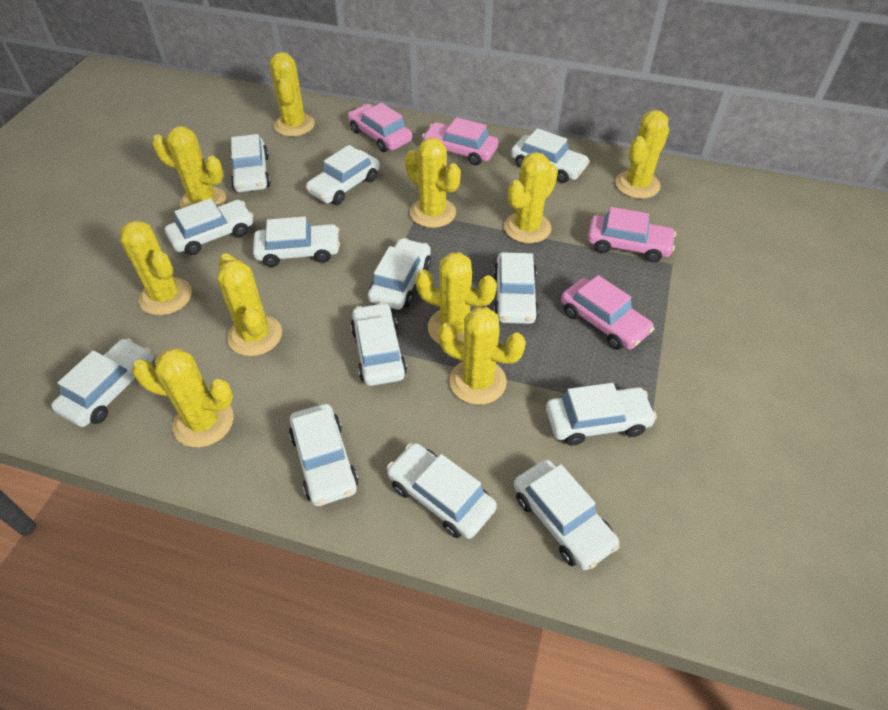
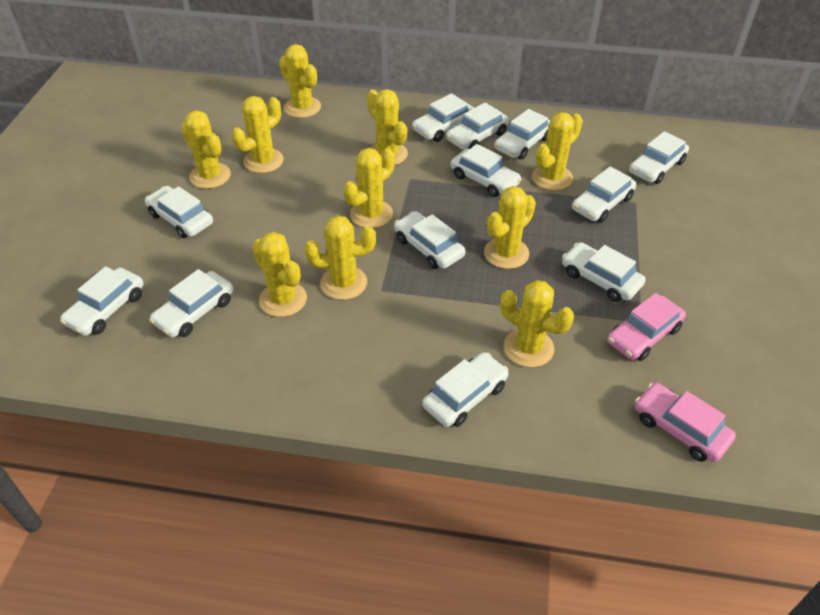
pink car: [348,103,412,152] [422,117,498,166] [561,275,654,350] [587,207,676,262] = 4 -> [607,293,686,361] [635,382,736,462] = 2
white car: [51,338,153,427] [165,198,253,255] [230,134,271,192] [253,217,340,267] [289,404,358,506] [306,145,380,205] [351,302,407,386] [368,238,431,310] [387,443,497,539] [493,252,539,324] [511,128,590,183] [514,460,619,570] [546,383,657,446] = 13 -> [60,266,144,336] [145,186,213,238] [149,269,233,338] [394,211,465,269] [412,93,474,142] [422,352,509,427] [446,103,509,150] [451,144,522,197] [494,109,550,160] [562,242,646,302] [572,166,636,222] [629,131,689,184] = 12

